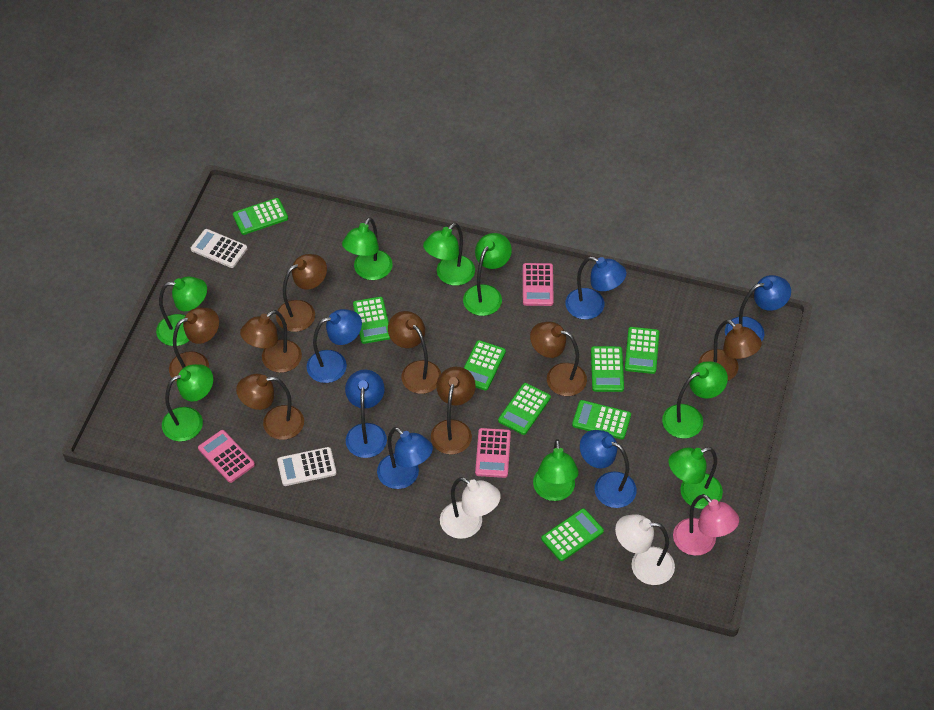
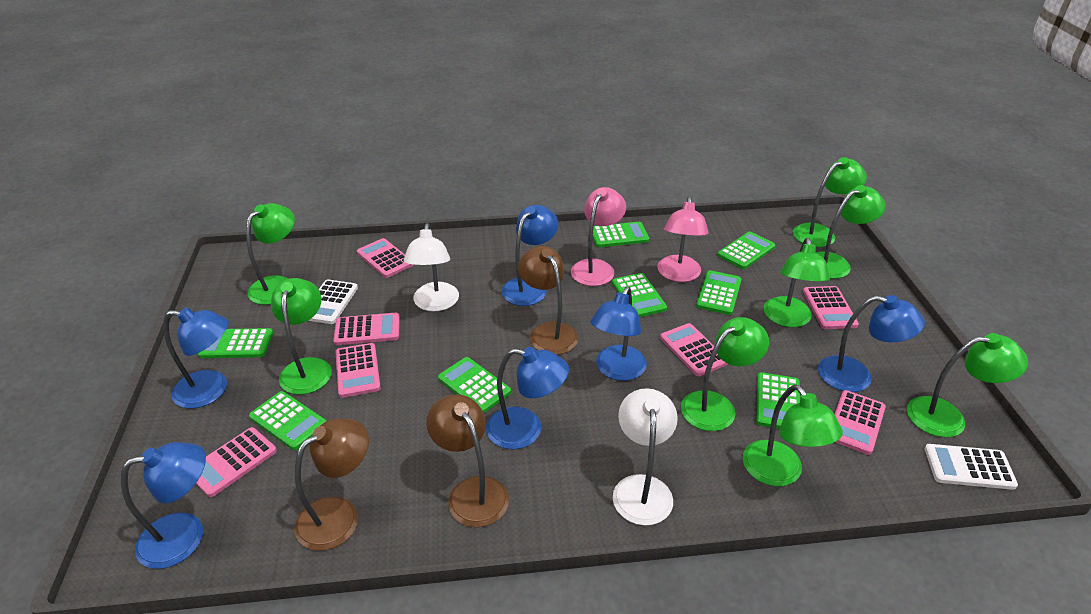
brown lamp: [169,308,219,382] [236,374,304,440] [240,310,302,373] [276,254,327,332] [388,311,441,394] [431,367,476,454] [530,322,587,396] [698,320,762,381] = 8 -> [294,418,369,551] [426,394,509,527] [518,246,578,355] = 3
pink calculator: [198,430,255,483] [475,428,511,478] [523,263,554,306] = 3 -> [196,427,277,497] [334,313,400,345] [335,343,381,398] [357,238,413,278] [660,323,727,376] [803,286,859,329] [835,390,886,455] = 7
pink lamp: [673,494,739,556] = 1 -> [571,187,626,286] [657,196,708,282] = 2

